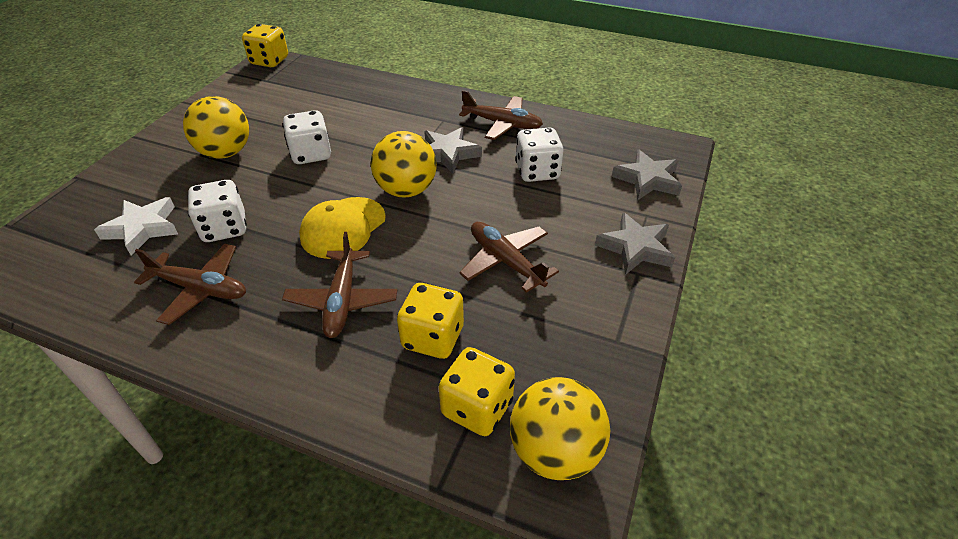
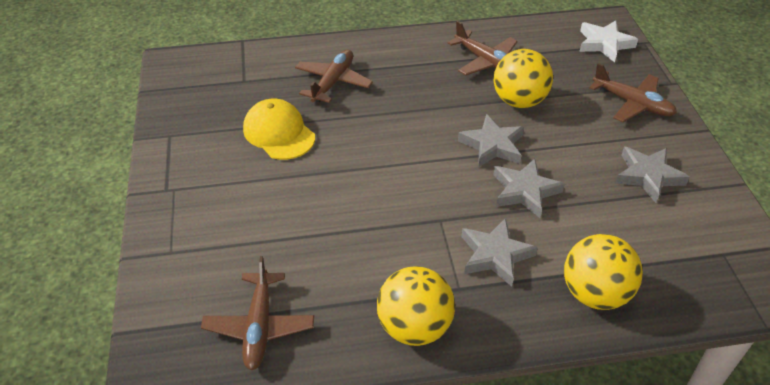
grey star: [425,127,482,174] [595,212,675,274] [612,150,682,200] = 3 -> [458,114,524,167] [461,218,538,287] [493,158,565,218] [615,147,690,203] = 4
white dice: [188,180,247,242] [283,110,331,164] [515,128,563,182] = 3 -> none = 0
yellow dice: [242,24,288,67] [397,283,464,359] [439,347,515,436] = 3 -> none = 0

